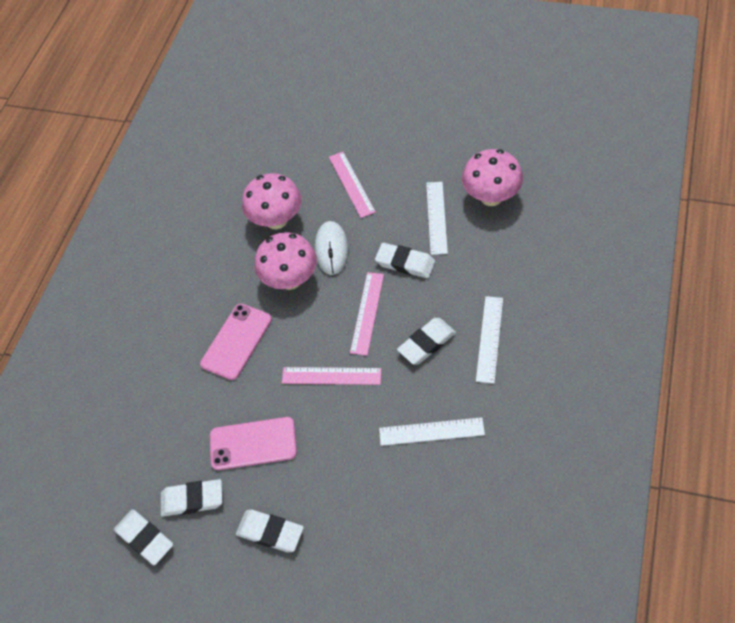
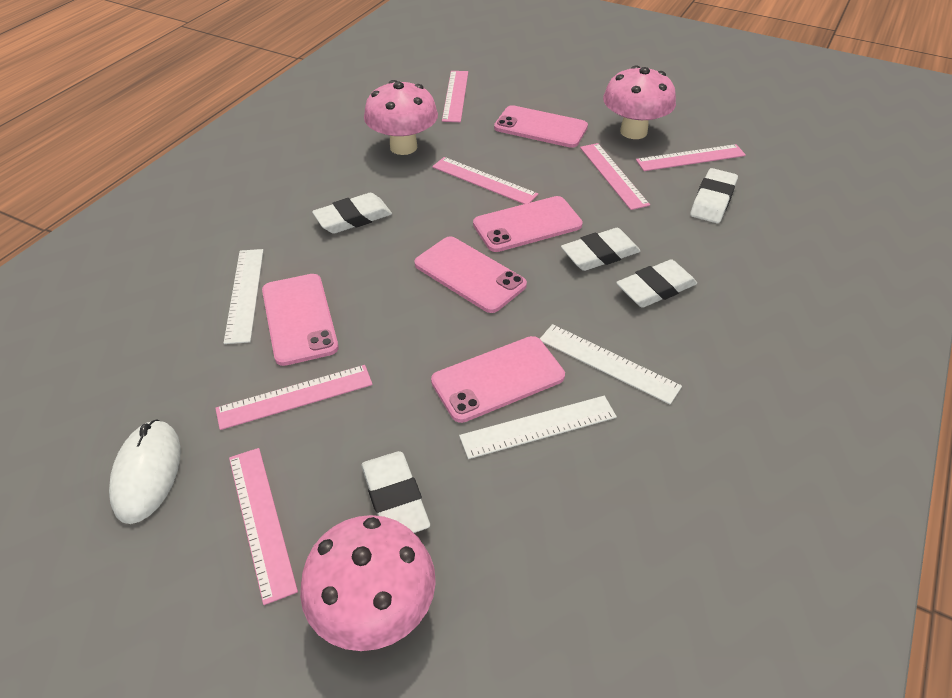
pink phone: [200,304,272,380] [210,417,297,470] = 2 -> [262,274,339,366] [414,236,527,313] [431,336,565,423] [473,196,583,252] [494,105,588,148] = 5
pink ruler: [282,367,381,385] [329,152,376,218] [350,272,384,356] = 3 -> [215,365,373,430] [229,448,298,605] [432,157,538,204] [442,71,468,122] [580,143,650,210] [636,144,746,171] = 6

